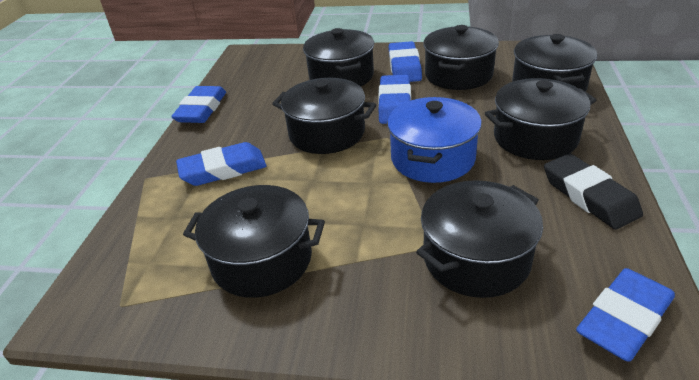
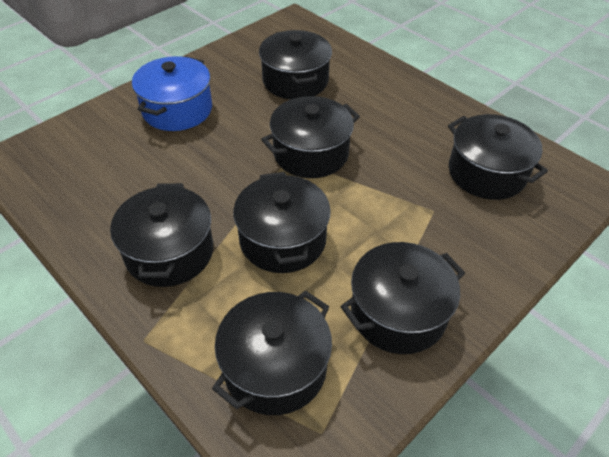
black eraser: [544,154,643,230] = 1 -> none = 0
blue eraser: [171,86,226,123] [176,142,267,186] [378,75,411,124] [389,41,422,82] [576,268,675,362] = 5 -> none = 0

